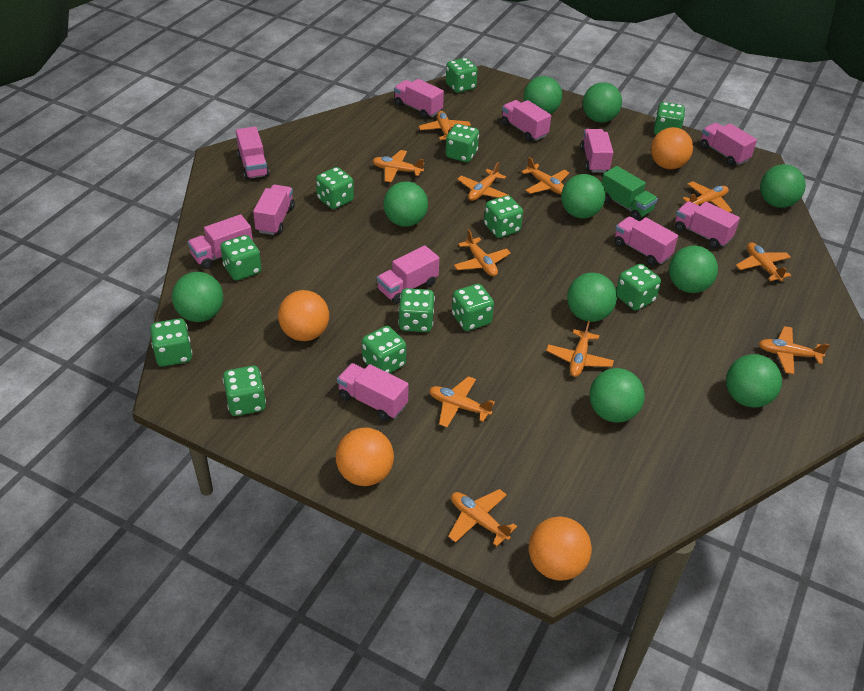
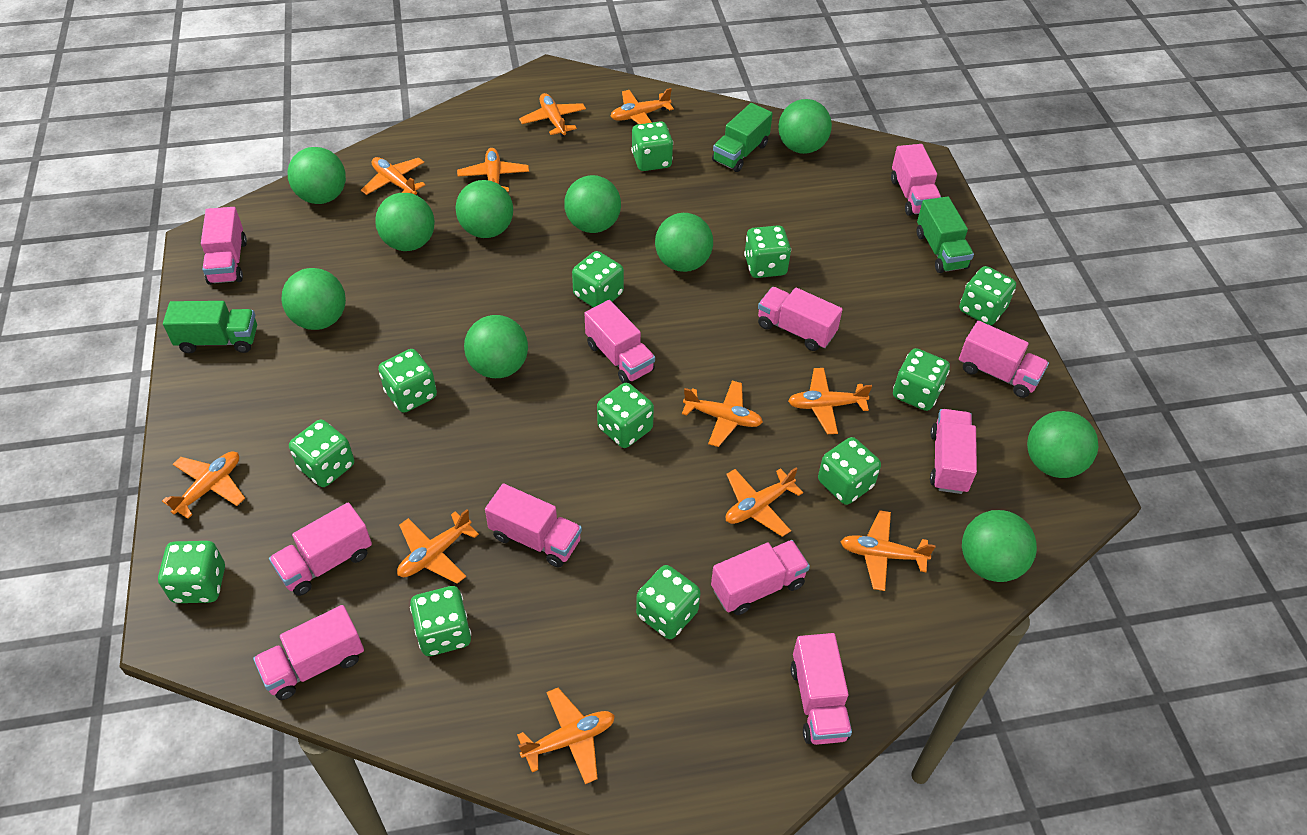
green truck: [602,166,658,220] = 1 -> [163,301,257,354] [712,103,773,172] [917,196,974,273] = 3
orange ball: [278,290,329,341] [336,428,394,486] [529,517,592,580] [651,127,693,169] = 4 -> none = 0

